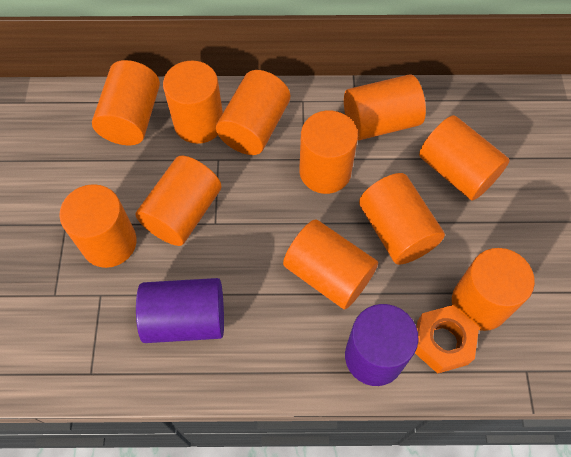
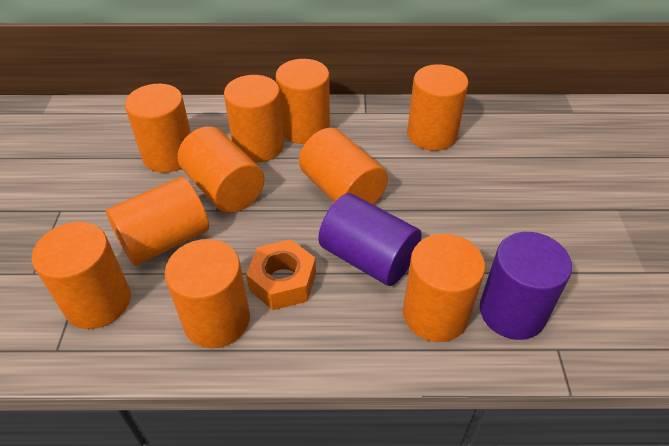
orange cylinder: [59,184,137,268] [92,60,160,145] [136,156,222,246] [163,60,223,144] [216,70,290,155] [283,219,378,309] [299,110,358,194] [344,74,426,140] [359,173,445,265] [419,115,509,201] [452,248,535,331] = 11 -> [32,222,131,329] [106,177,209,266] [125,84,191,173] [165,239,250,348] [178,126,264,213] [224,75,284,162] [276,59,330,144] [299,128,388,205] [403,234,485,342] [407,64,468,151] = 10

